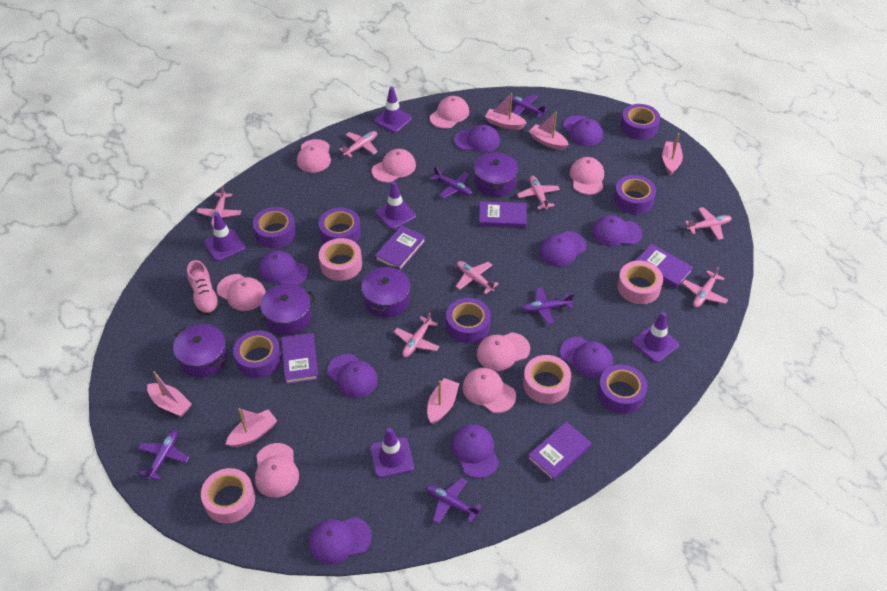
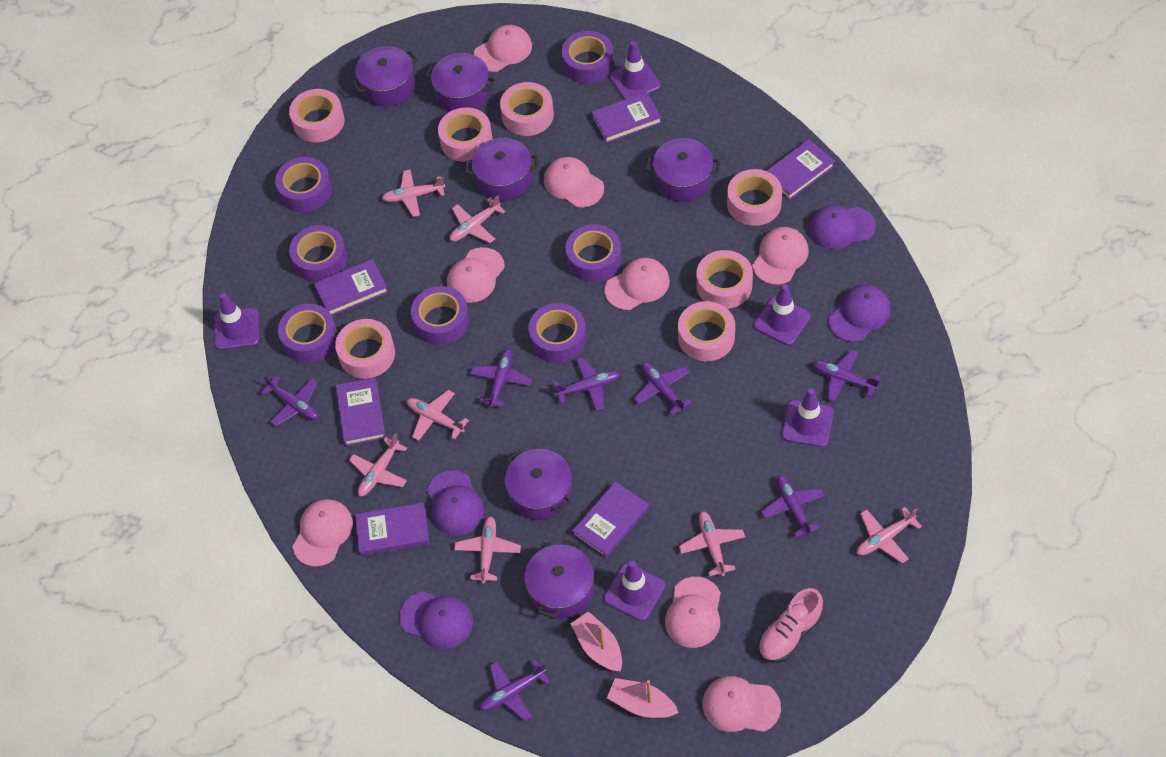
pink boat: [147,371,192,417] [226,408,277,447] [427,378,459,424] [485,93,527,130] [529,112,569,150] [662,133,683,175] = 6 -> [570,611,622,672] [607,678,679,718] = 2
pink tape: [201,468,255,524] [319,238,362,281] [523,355,571,404] [617,260,663,304] = 4 -> [289,89,345,142] [335,319,395,379] [438,107,492,162] [500,82,554,136] [678,301,735,361] [696,250,753,309] [727,169,782,226] = 7
purple book: [281,333,319,384] [375,225,426,270] [479,201,527,228] [528,422,592,481] [636,244,693,289] = 5 -> [314,259,388,315] [336,377,385,446] [355,503,430,556] [572,481,649,558] [591,92,662,143] [766,139,835,200] = 6
purple cap: [259,250,308,285] [309,517,372,565] [327,354,378,398] [451,424,499,478] [454,124,500,152] [540,231,587,266] [560,337,613,378] [563,115,603,146] [592,215,642,246] = 9 -> [399,591,473,649] [427,470,484,536] [808,205,876,249] [828,285,891,342] = 4
purple plane: [138,430,189,480] [426,478,482,524] [431,166,472,198] [512,94,548,118] [521,287,574,325] = 5 -> [260,375,318,426] [470,349,532,408] [480,660,550,721] [553,357,620,411] [634,362,692,416] [761,475,825,538] [813,349,880,402] = 7
purple pot: [173,324,228,378] [255,284,316,335] [361,265,410,318] [474,151,518,197] = 4 -> [352,46,418,106] [425,53,495,112] [465,138,538,201] [505,449,572,520] [525,540,594,618] [646,138,720,202] = 6

